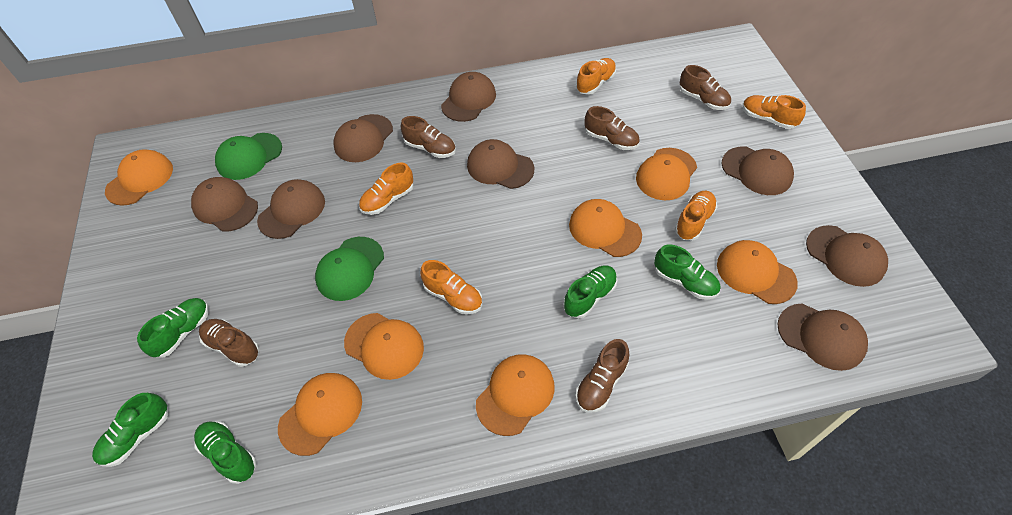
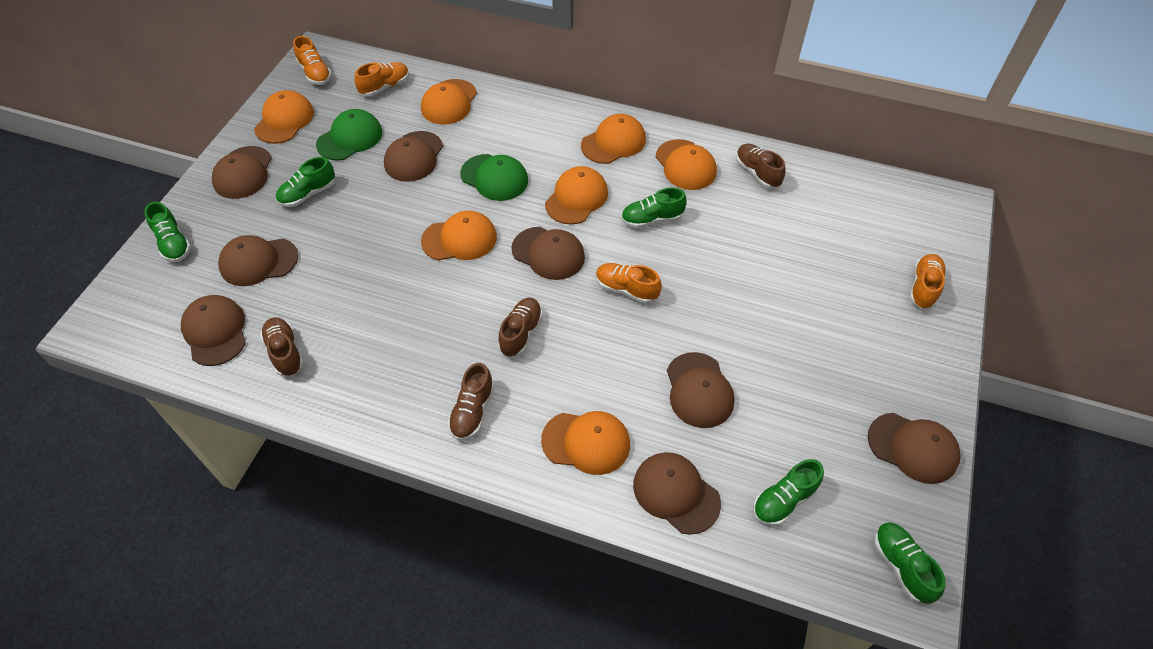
brown shoe: [199,319,259,367] [401,116,456,158] [575,339,629,413] [585,106,640,150] [680,65,731,110] = 5 -> [260,317,304,376] [448,363,494,440] [498,298,543,357] [736,144,786,188] = 4
orange shoe: [359,163,414,215] [420,260,482,314] [576,58,616,95] [675,191,717,241] [742,95,806,129] = 5 -> [293,36,332,85] [354,62,409,96] [596,263,662,304] [909,254,946,309] = 4

